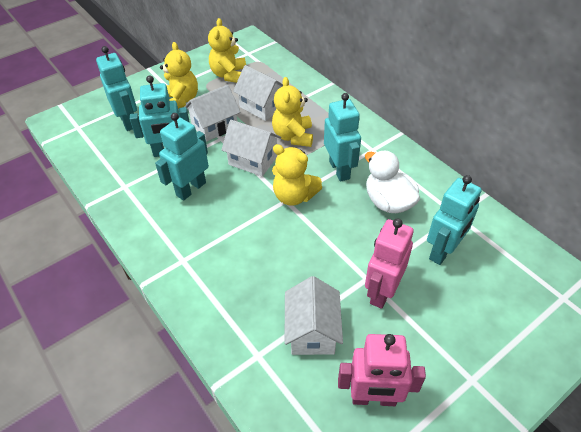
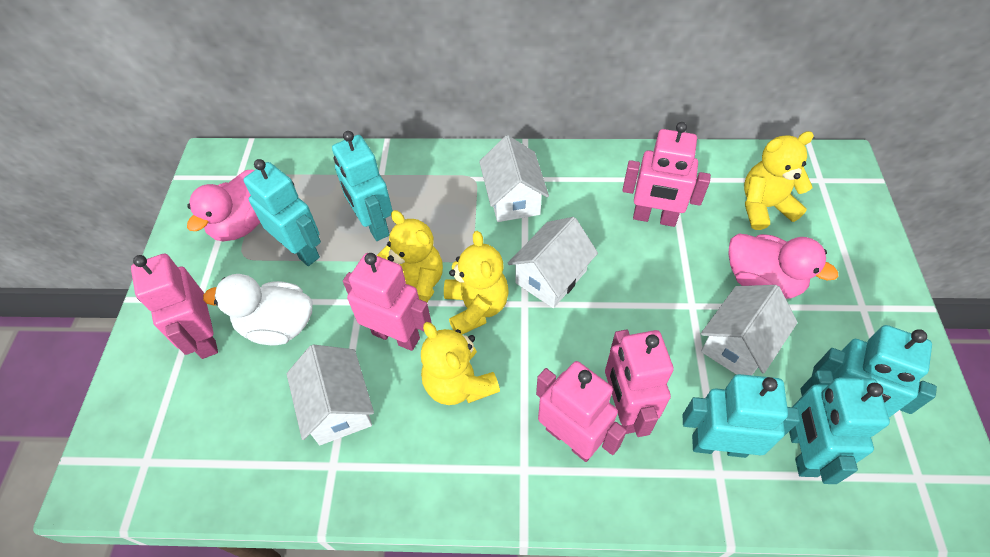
pink duck: none = 0 -> [187,170,261,241] [729,234,838,299] = 2
pink robot: [338,334,426,406] [365,218,414,309] = 2 -> [131,253,218,359] [343,253,432,351] [536,361,627,462] [605,330,674,437] [622,122,711,227] = 5

